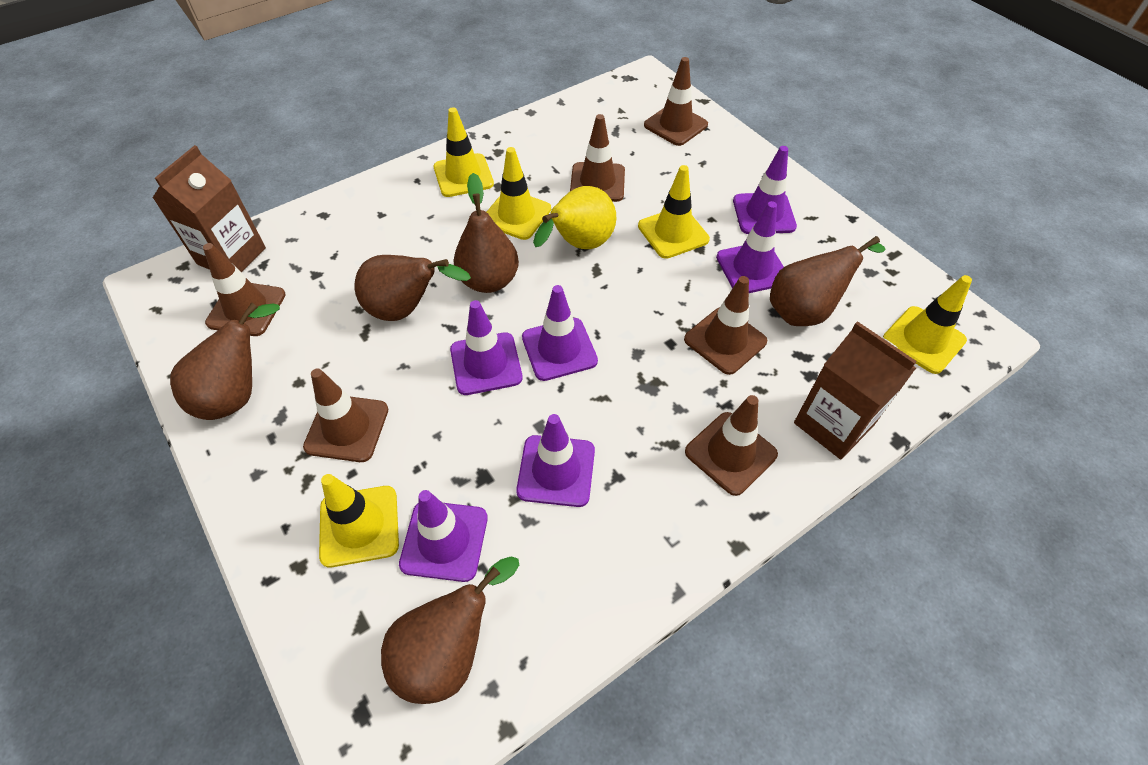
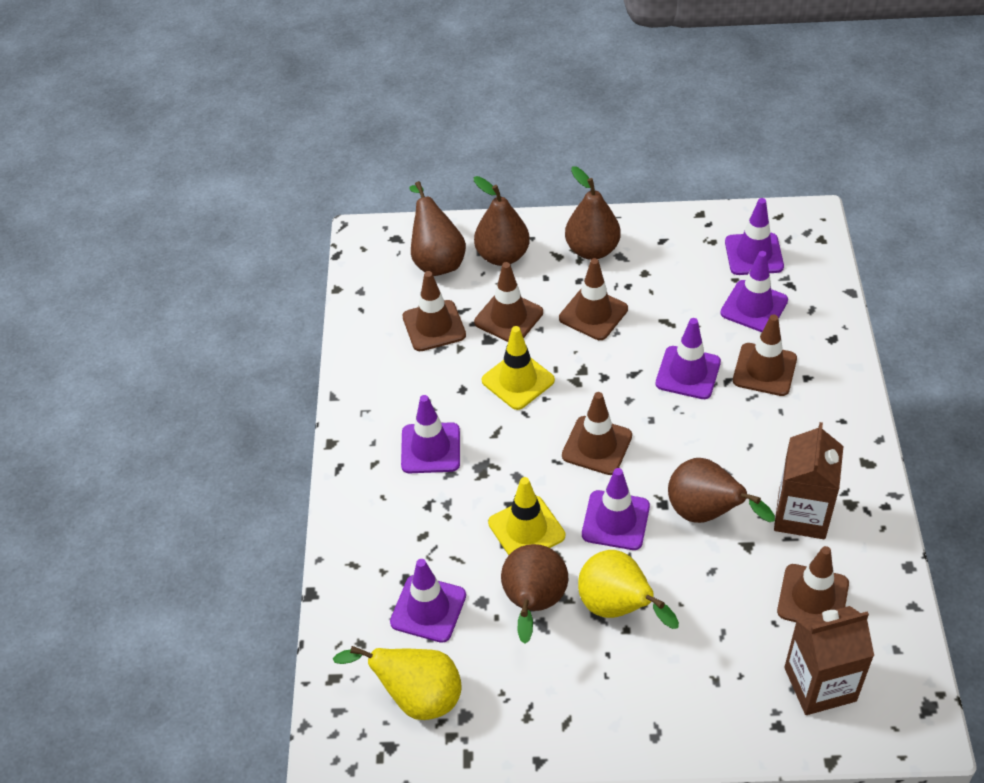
yellow pear: [533,186,616,249] = 1 -> [333,646,462,720] [578,550,679,629] = 2
yellow traffic cone: [319,474,399,568] [434,107,494,197] [487,147,551,240] [638,165,710,259] [883,275,972,374] = 5 -> [482,326,555,410] [488,477,565,555] = 2

